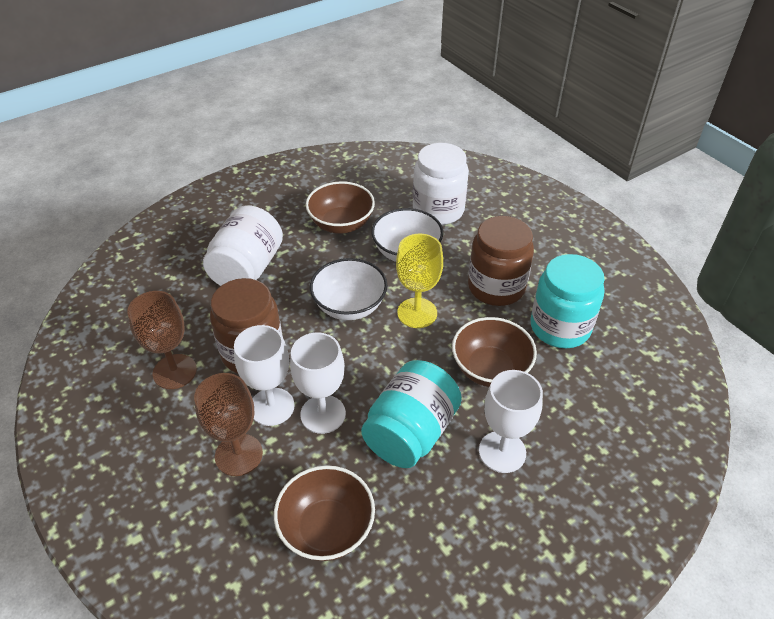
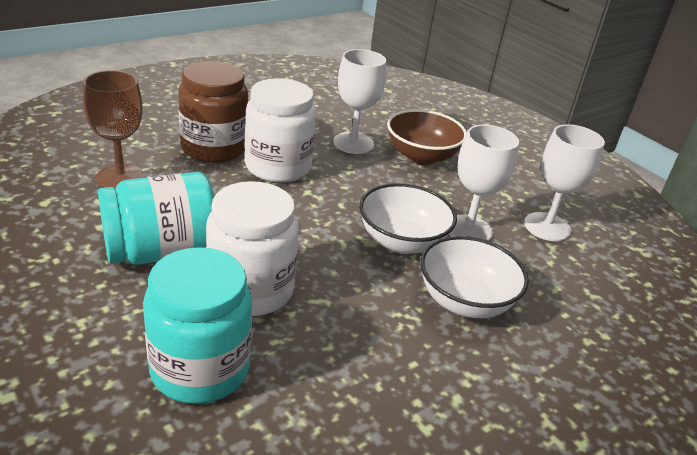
brown bowl: [274,465,375,561] [306,181,375,234] [452,317,537,387] = 3 -> [387,109,467,165] = 1
brown goblet: [127,291,197,389] [194,373,263,476] = 2 -> [83,70,146,189] = 1
brown jar: [210,278,282,374] [468,216,534,306] = 2 -> [178,61,248,163] = 1
yellow goblet: [396,234,443,328] = 1 -> none = 0

